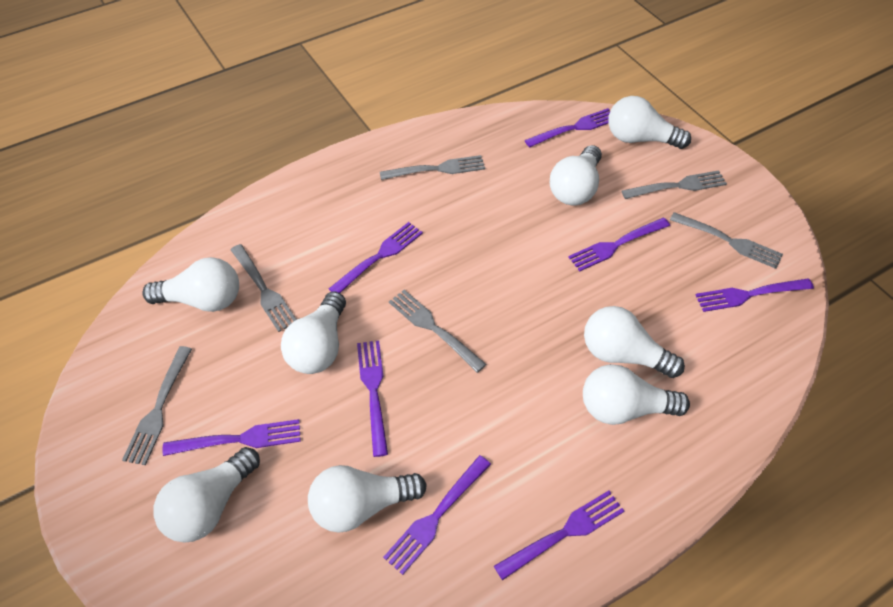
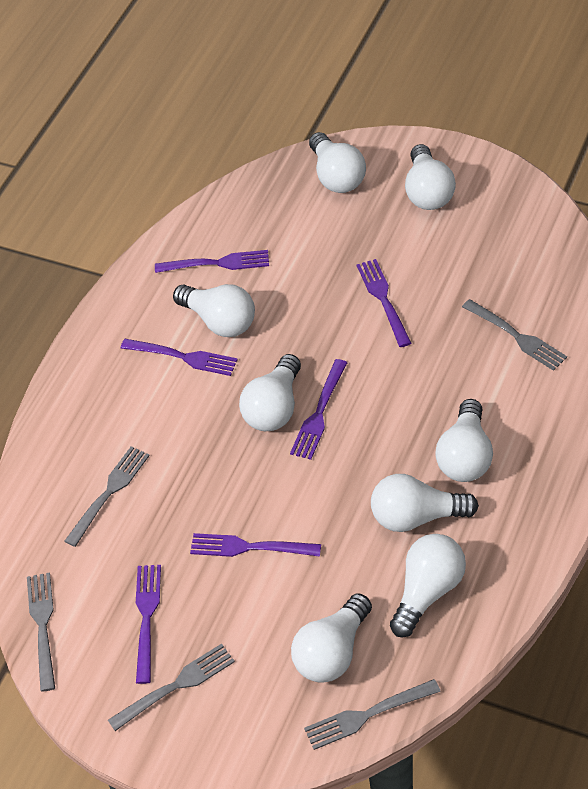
grey fork: [122,346,192,465] [231,244,297,332] [380,155,485,180] [389,290,486,373] [622,170,727,199] [670,212,783,269] = 6 -> [27,572,55,692] [65,446,150,547] [108,644,235,731] [304,679,441,750] [462,299,567,371] = 5
purple fork: [162,419,301,456] [329,222,423,293] [357,340,388,457] [383,455,491,575] [494,491,624,580] [525,108,610,148] [568,218,670,271] [695,279,814,312] = 8 -> [121,339,238,376] [136,565,161,684] [155,250,269,273] [190,533,321,557] [290,359,347,460] [357,259,411,347] = 6

